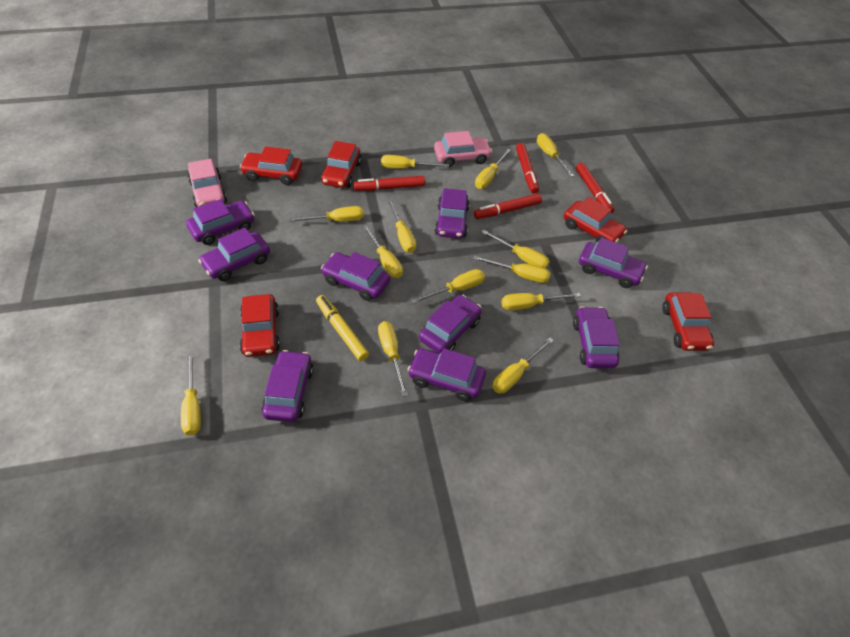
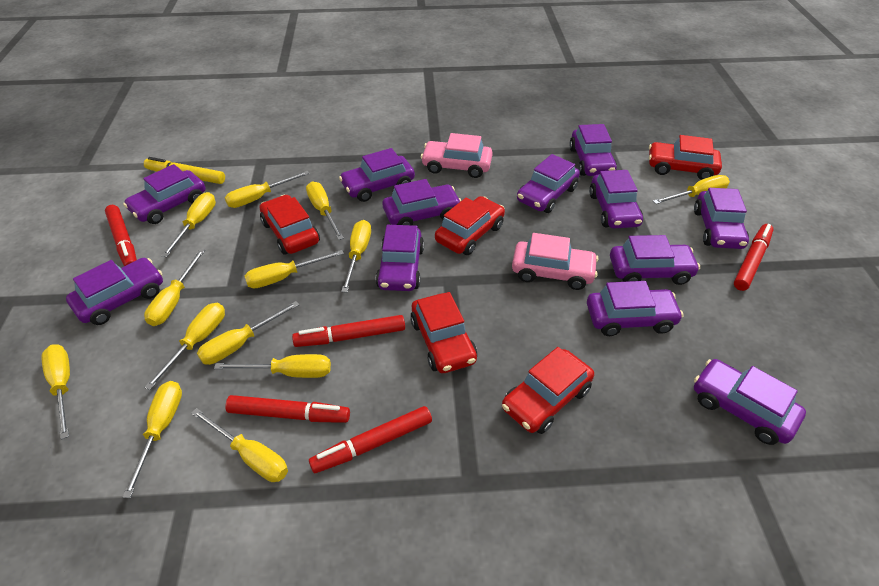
purple car: [186,199,255,245] [198,228,270,281] [261,350,314,422] [321,252,390,301] [408,348,486,401] [419,295,482,354] [435,188,470,239] [573,306,620,369] [579,237,648,288] = 9 -> [66,258,163,325] [123,164,206,224] [339,148,415,202] [376,225,424,291] [382,179,461,225] [517,154,580,213] [569,124,617,176] [587,281,683,336] [589,170,643,228] [610,235,700,285] [694,188,749,249] [694,359,806,445] = 12
red marker: [353,176,425,191] [474,193,542,219] [516,143,539,194] [576,163,615,214] = 4 -> [105,205,137,266] [225,395,350,423] [292,315,405,347] [309,406,432,473] [734,224,774,291] = 5

